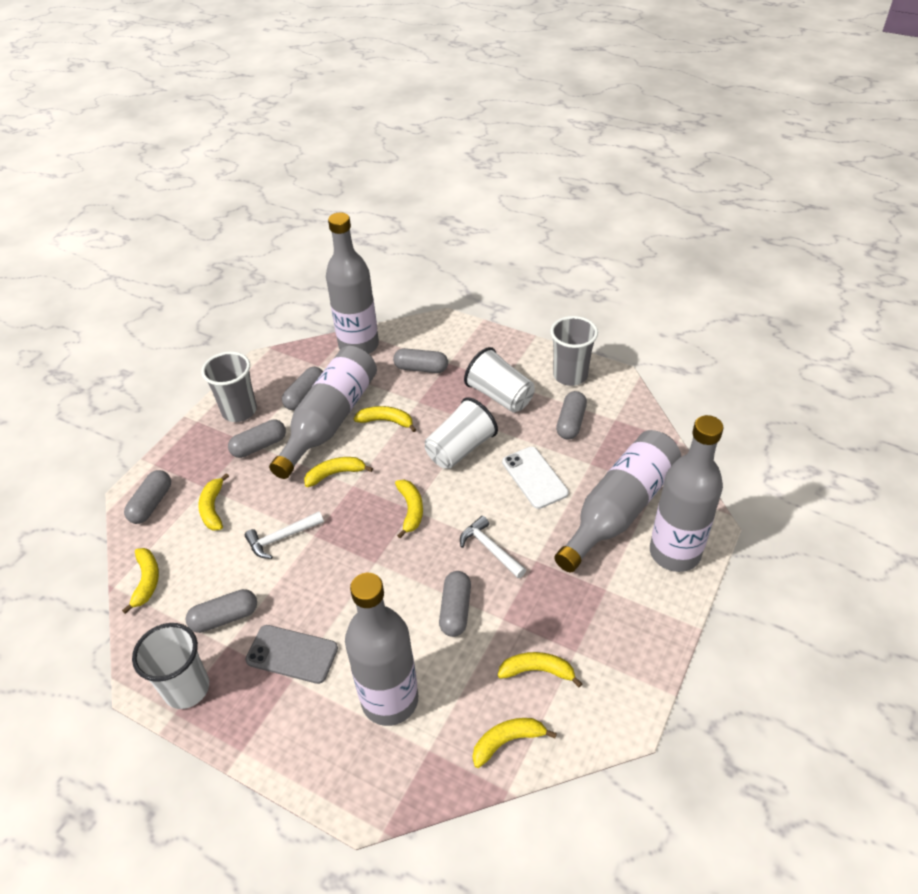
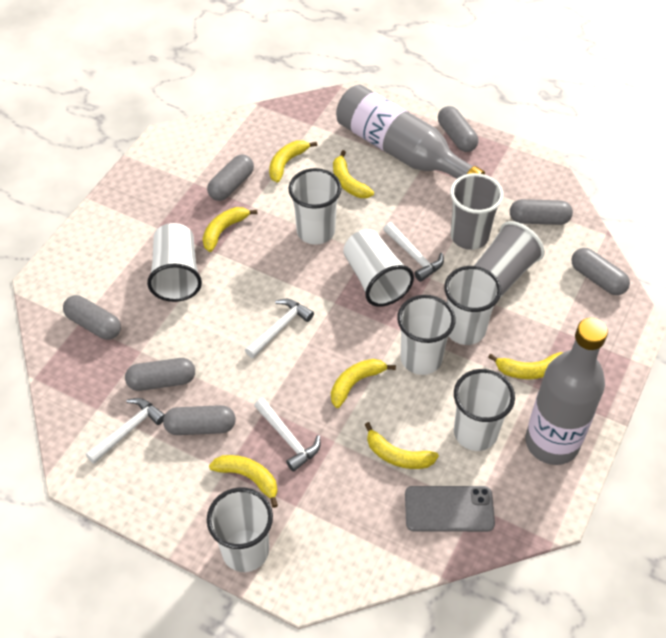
grey bottle: [269,346,377,479] [326,212,379,354] [345,573,418,726] [554,430,681,572] [650,415,724,572] = 5 -> [336,85,485,179] [525,318,608,465] = 2
white cup: [132,623,209,709] [425,397,498,469] [464,347,535,412] = 3 -> [147,223,202,302] [207,487,273,572] [289,168,342,245] [343,229,414,307] [397,295,456,375] [444,266,502,345] [454,369,515,451] = 7
white hammer: [245,511,324,559] [460,516,526,578] = 2 -> [86,398,165,464] [245,299,314,358] [254,398,321,472] [383,222,444,282] = 4
white phone: [502,447,569,509] = 1 -> none = 0

